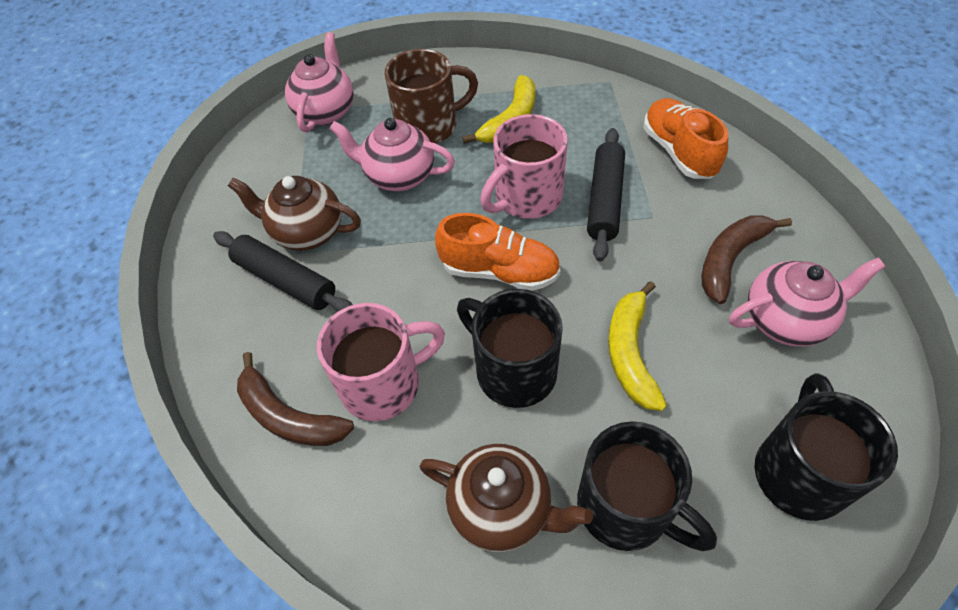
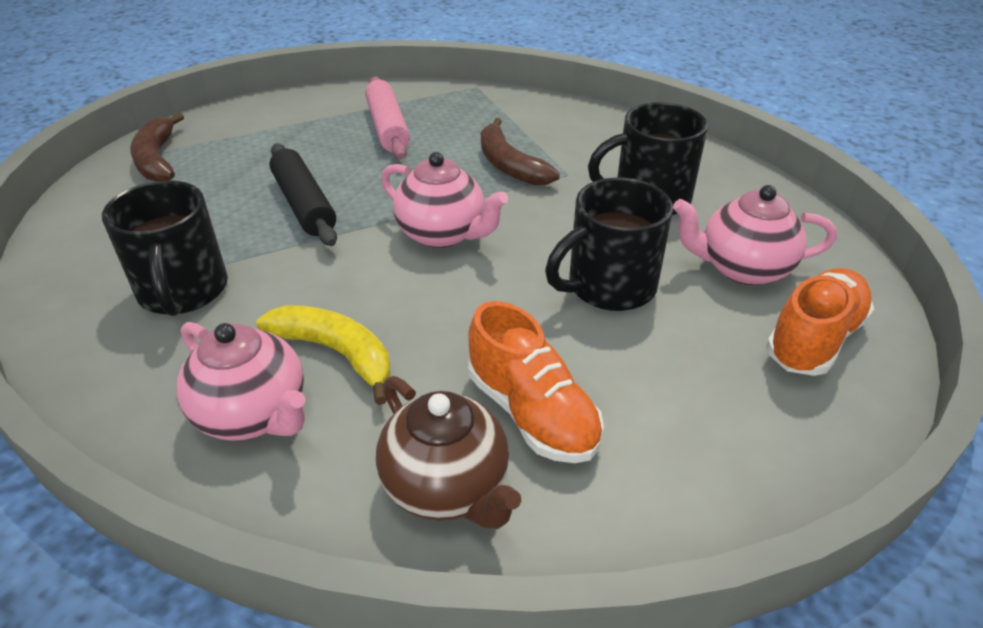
black rolling pin: [213,231,353,312] [587,128,625,262] = 2 -> [269,144,337,246] = 1
brown mug: [385,49,478,144] = 1 -> none = 0
brown teapot: [228,176,361,251] [419,444,593,552] = 2 -> [376,376,521,529] = 1
pink mug: [317,303,445,421] [480,114,568,219] = 2 -> none = 0
pink rolling pin: none = 0 -> [365,76,410,159] = 1
yellow banana: [462,75,535,144] [608,281,667,411] = 2 -> [257,305,390,405] = 1

